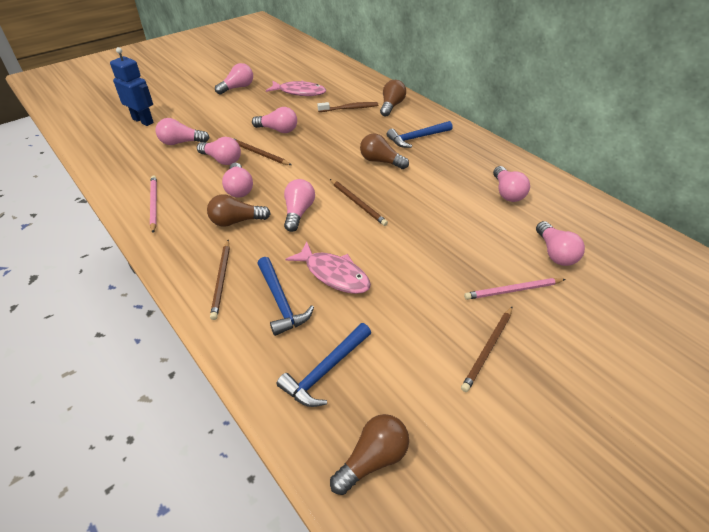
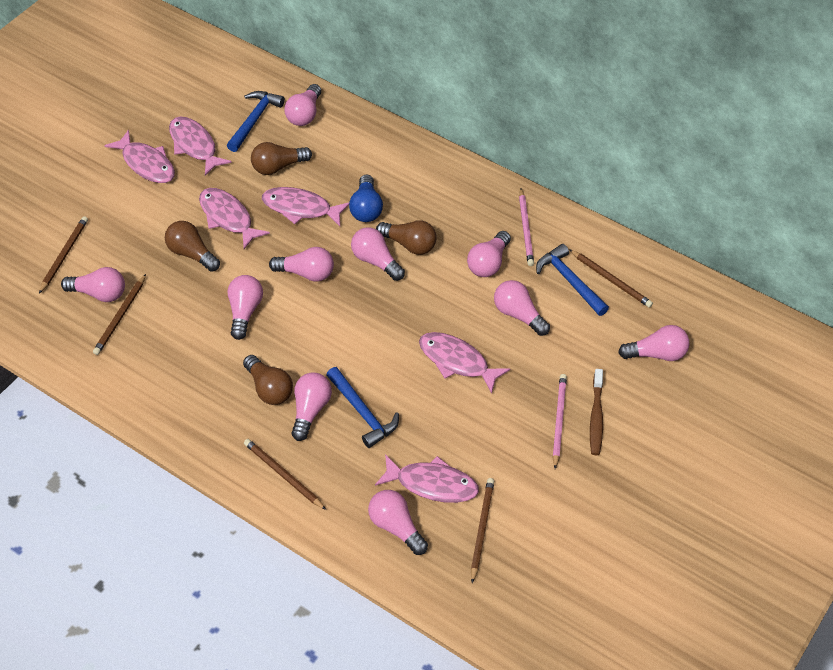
blue light bulb: none = 0 -> [349,174,383,222] = 1
blue robot: [110,47,154,126] = 1 -> none = 0
brown pencil: [210,240,230,320] [233,138,292,165] [330,179,388,226] [461,307,512,392] = 4 -> [39,216,88,294] [93,274,146,355] [244,439,326,510] [471,478,494,583] [569,249,653,308] = 5
pink fish: [266,81,326,96] [285,242,371,294] = 2 -> [104,130,175,183] [169,116,232,176] [199,188,270,249] [262,187,349,226] [375,454,479,503] [419,332,510,394] = 6
pink light bulb: [156,118,210,145] [197,137,241,165] [215,63,253,95] [222,163,253,198] [252,107,297,133] [284,179,315,232] [493,166,530,202] [536,221,585,266] = 8 -> [61,267,125,302] [228,275,263,340] [269,247,334,282] [284,84,321,126] [292,372,332,441] [351,227,405,281] [368,490,428,555] [467,231,511,277] [494,280,550,336] [618,325,690,361] = 10

